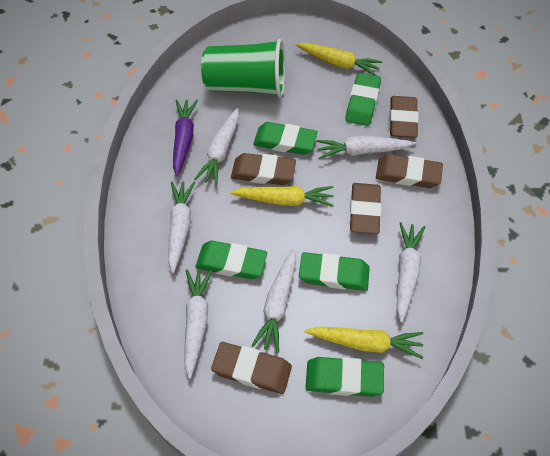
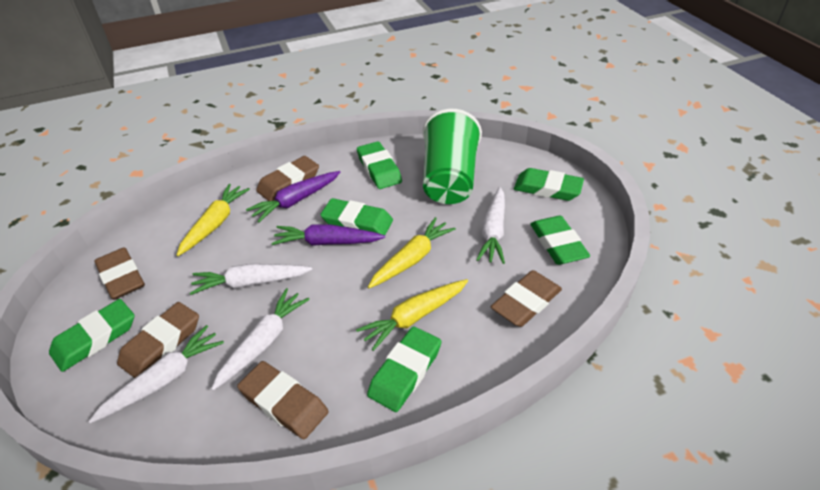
green eraser: [195,241,267,279] [253,122,317,155] [299,252,370,291] [306,357,384,397] [345,73,381,126] = 5 -> [49,299,135,372] [320,198,393,235] [357,141,402,189] [367,326,441,412] [514,168,584,201] [530,216,590,265] = 6
purple carrot: [173,99,198,176] = 1 -> [246,171,340,223] [272,224,385,246] = 2
white carrot: [168,182,195,273] [184,269,212,379] [194,108,239,185] [251,248,296,353] [316,136,416,159] [397,222,425,323] = 6 -> [88,325,224,423] [190,264,312,295] [211,288,310,391] [476,187,505,264] = 4

